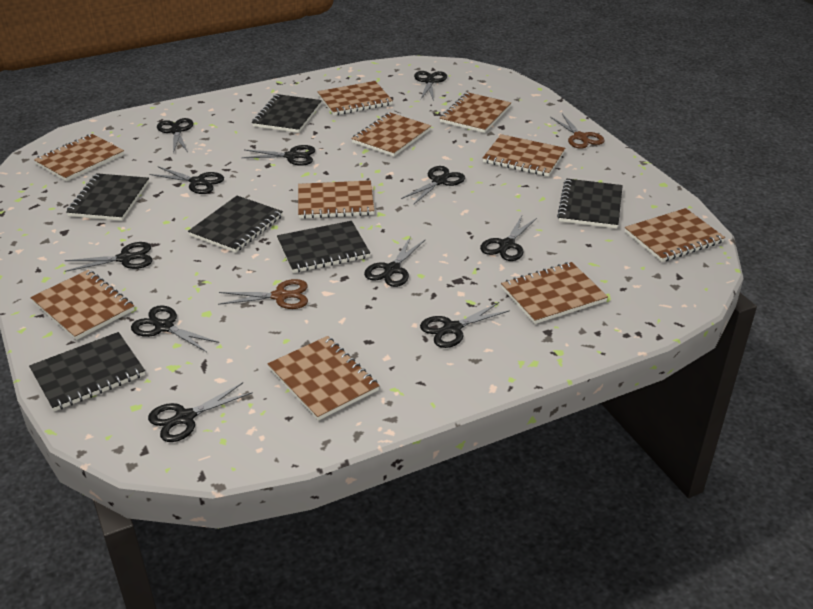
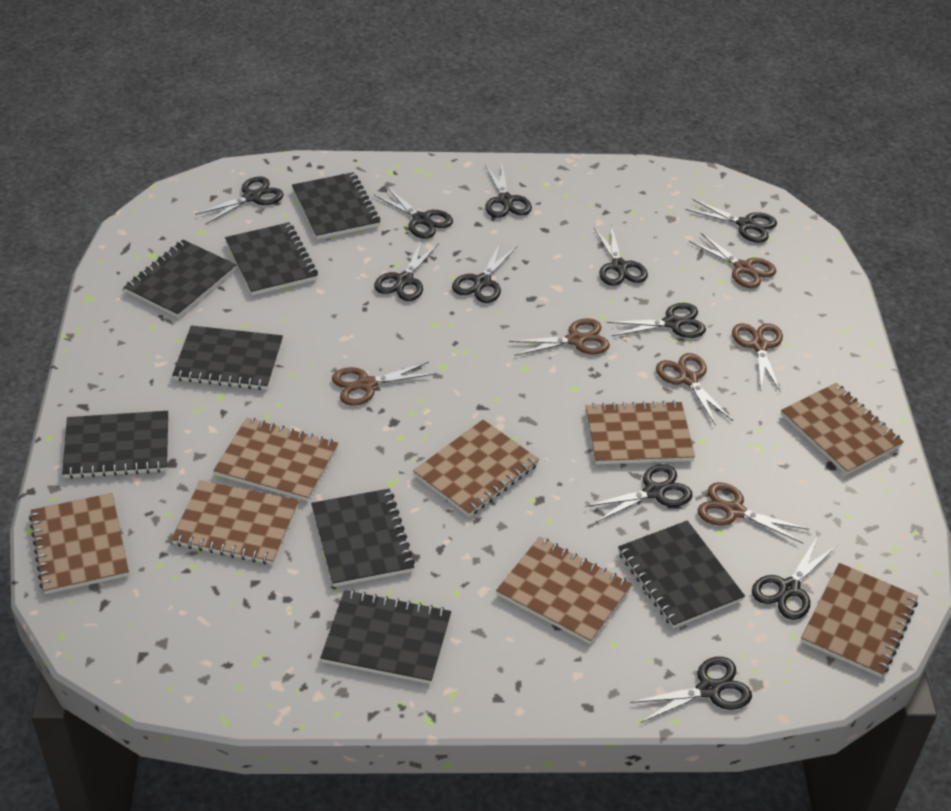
black notebook: [29,332,145,411] [66,173,149,221] [188,196,283,253] [252,94,322,133] [277,221,370,273] [557,179,623,229] = 6 -> [62,411,168,479] [124,240,236,318] [172,325,283,390] [225,222,318,295] [292,172,380,239] [311,489,415,587] [320,590,451,684] [618,520,745,628] = 8
brown notebook: [30,270,134,340] [34,134,124,181] [268,336,380,421] [298,180,374,219] [317,81,393,115] [351,112,431,156] [440,92,511,133] [483,134,565,176] [501,262,608,324] [625,208,725,262] = 10 -> [29,493,129,594] [171,480,299,565] [213,418,339,501] [413,420,539,517] [496,537,632,644] [586,400,695,464] [781,383,904,475] [801,563,918,677] = 8
brown scissors: [218,279,308,309] [550,114,605,149] = 2 -> [332,362,436,406] [509,318,610,356] [656,353,733,426] [689,233,776,288] [697,482,810,543] [732,324,783,393] = 6

